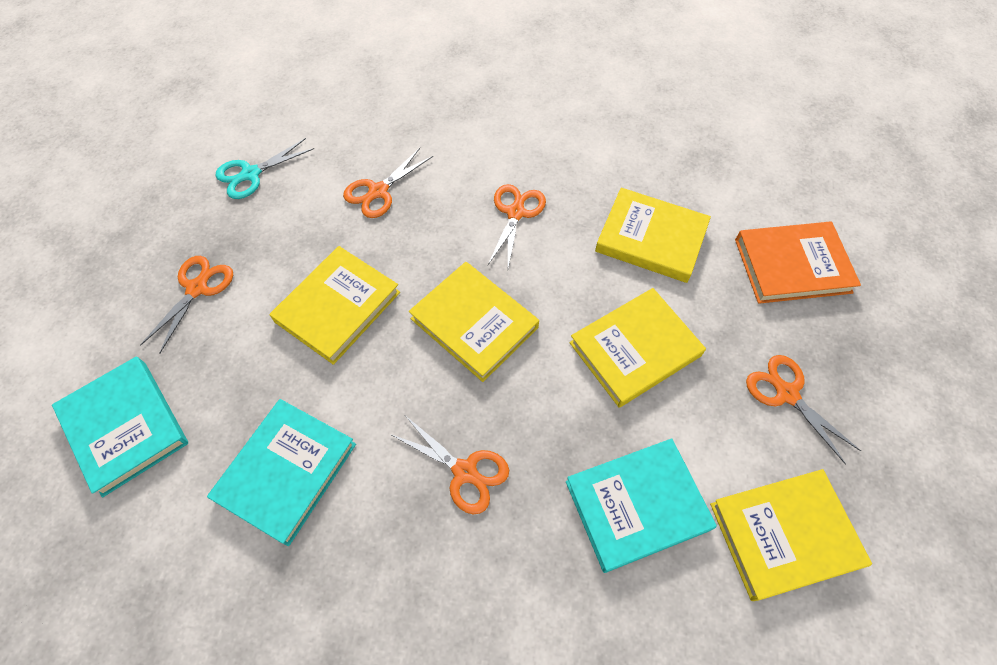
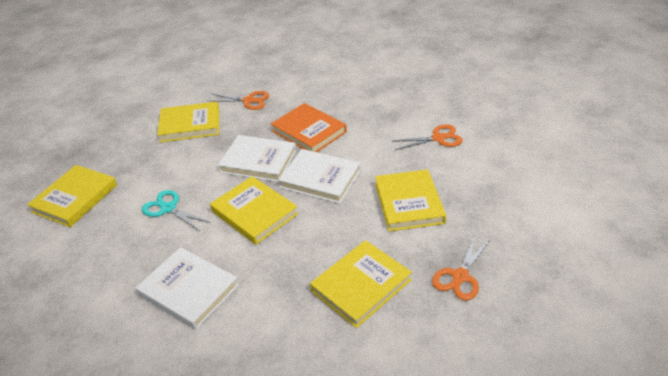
orange scissors: [140,256,233,353] [343,148,433,218] [390,416,509,514] [488,184,546,268] [746,355,861,465] = 5 -> [209,91,269,110] [394,124,463,150] [432,235,491,301] = 3
turquoise book: [52,357,188,497] [207,399,356,546] [566,438,717,573] = 3 -> none = 0
white book: none = 0 -> [136,247,239,330] [218,135,296,182] [278,149,361,204] = 3

